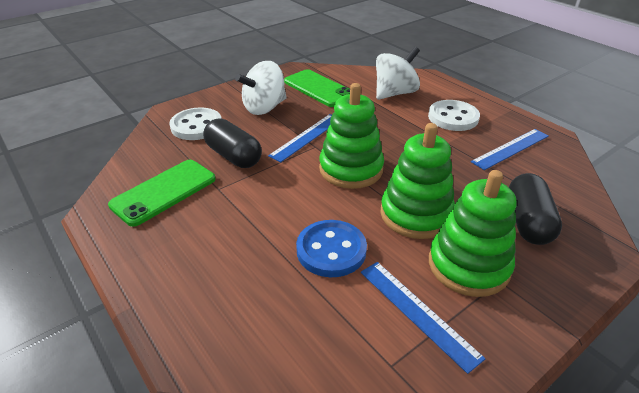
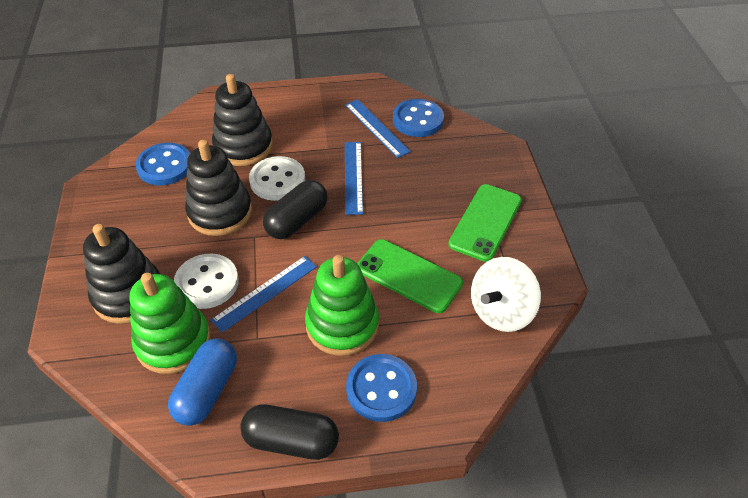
black stacking toy: none = 0 -> [83,224,160,324] [185,140,252,236] [212,74,273,166] = 3
blue button: [296,220,367,277] = 1 -> [135,143,190,186] [346,354,417,422] [393,99,444,137] = 3
blue capsule: none = 0 -> [168,338,237,426] = 1
green stacking toy: [319,83,384,189] [380,123,455,239] [429,170,516,297] = 3 -> [130,273,211,374] [305,255,379,356] = 2
white spinning top: [235,61,287,115] [376,47,420,100] = 2 -> [471,257,541,332] = 1

